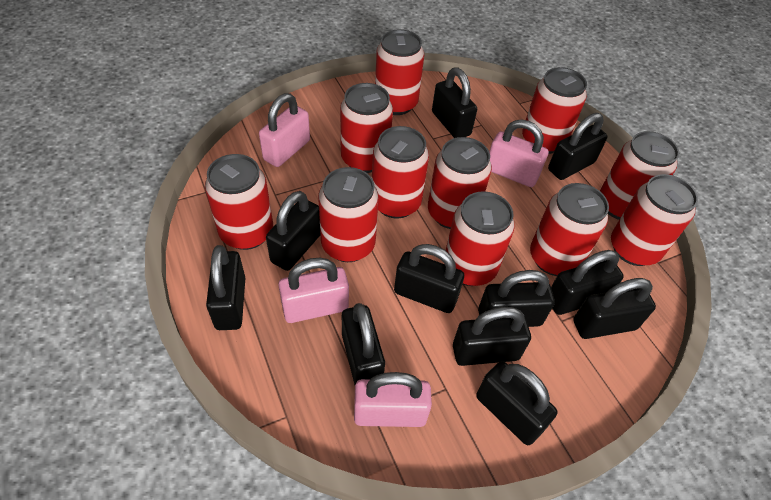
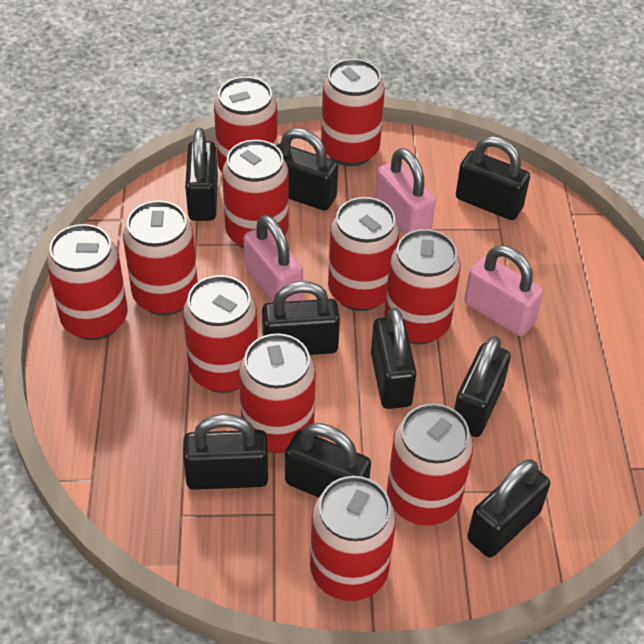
black padlock: [206,245,245,330] [266,191,320,271] [342,303,385,385] [394,244,464,313] [432,68,477,138] [453,307,531,366] [476,361,557,445] [478,270,555,327] [548,113,608,180] [551,250,624,315] [573,278,656,339] = 11 -> [183,414,268,490] [185,128,218,221] [262,281,340,355] [277,128,338,211] [285,423,371,498] [371,308,417,409] [454,336,511,437] [456,136,530,220] [467,459,550,558] = 9
pink padlock: [259,93,310,167] [278,258,349,323] [354,372,432,427] [489,119,548,187] = 4 -> [243,215,303,303] [375,148,436,235] [464,246,543,336] = 3

